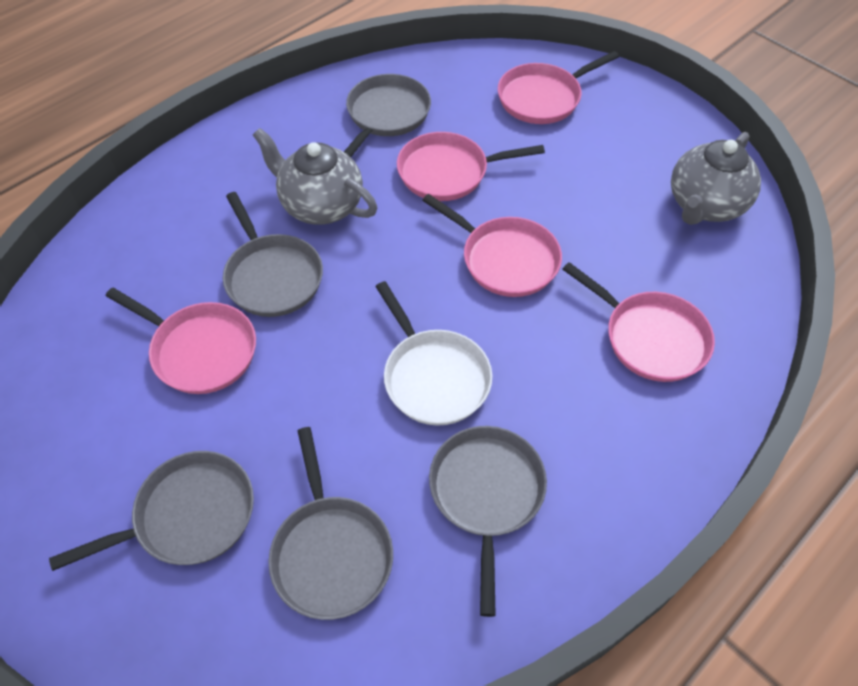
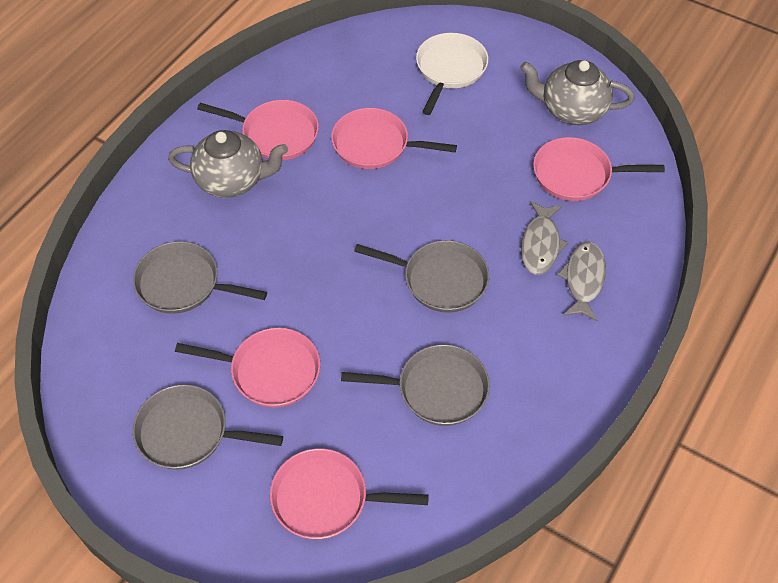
grey fish: none = 0 -> [521,201,568,275] [557,241,606,322] = 2
grey pan: [49,451,254,571] [223,192,323,317] [268,427,393,620] [344,74,431,157] [429,426,547,617] = 5 -> [133,241,267,314] [133,384,283,470] [341,344,490,426] [354,240,489,313] = 4

